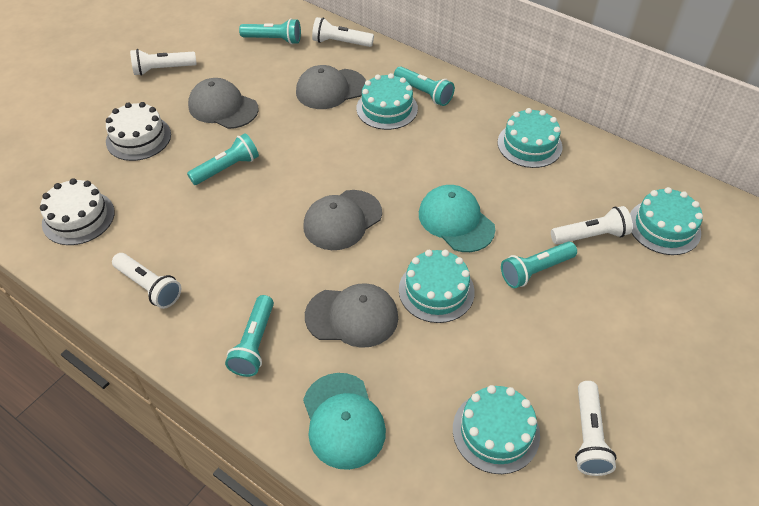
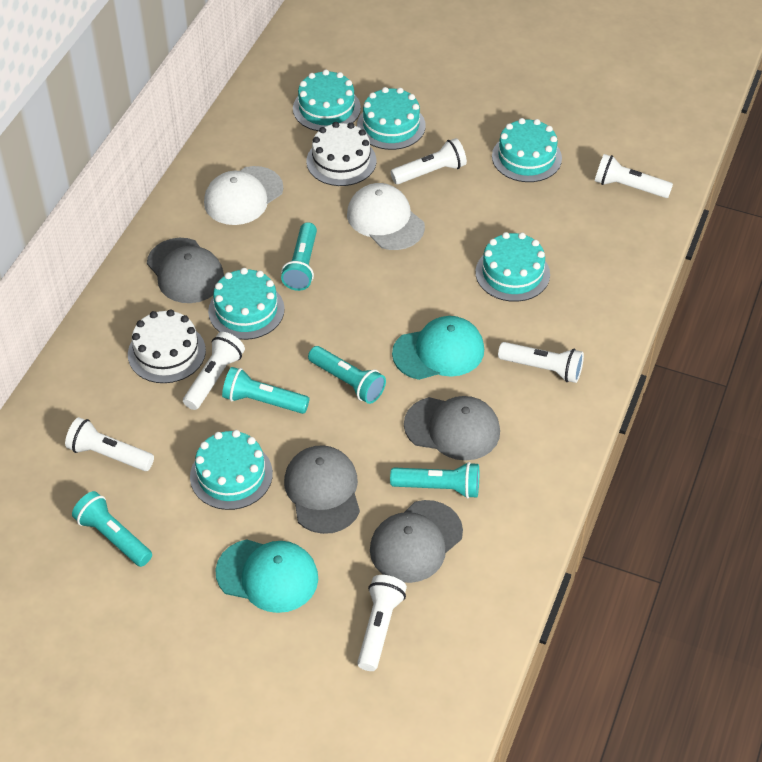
turquoise cake: [356,73,418,130] [399,250,475,323] [453,385,540,474] [497,108,562,168] [630,187,703,255] = 5 -> [190,430,273,510] [208,268,285,340] [293,69,361,131] [357,87,426,150] [475,232,550,302] [492,118,562,182] = 6
white cap: none = 0 -> [204,166,283,225] [347,183,425,250] = 2
white flashlight: [112,253,181,309] [130,49,197,76] [312,17,374,47] [551,206,633,244] [575,381,617,476] = 5 -> [65,417,154,471] [183,332,245,410] [357,575,407,671] [390,138,467,184] [498,342,584,383] [595,154,673,198] = 6

